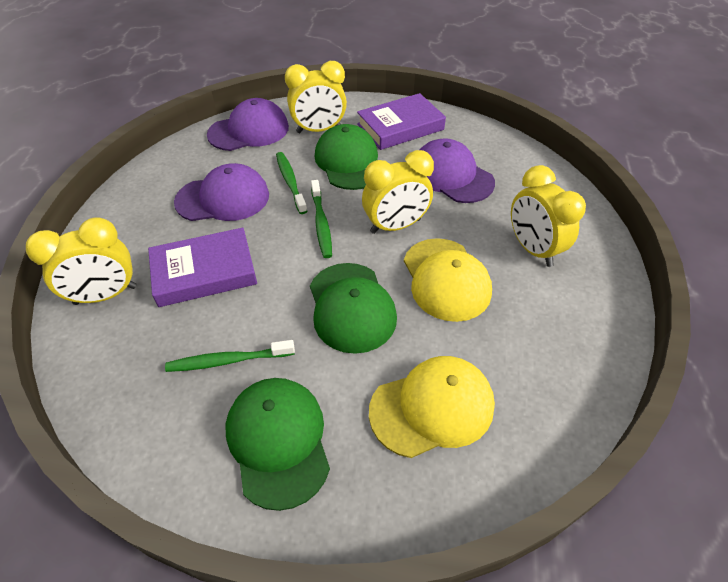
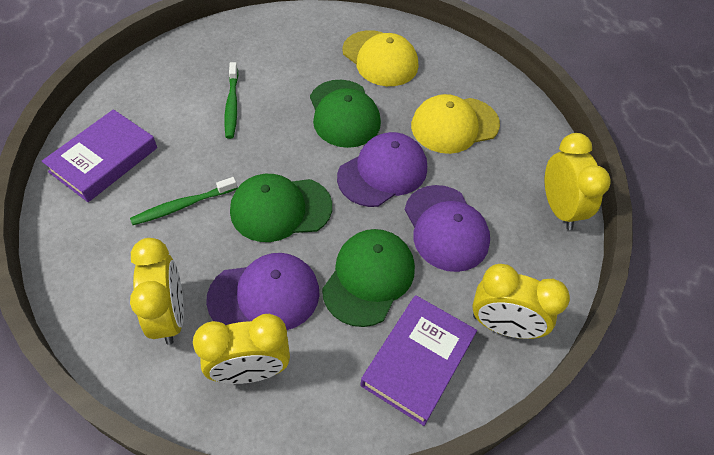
green toothbrush: [165,340,295,372] [276,152,307,214] [311,180,332,258] = 3 -> [130,177,237,225] [224,62,238,139] = 2

